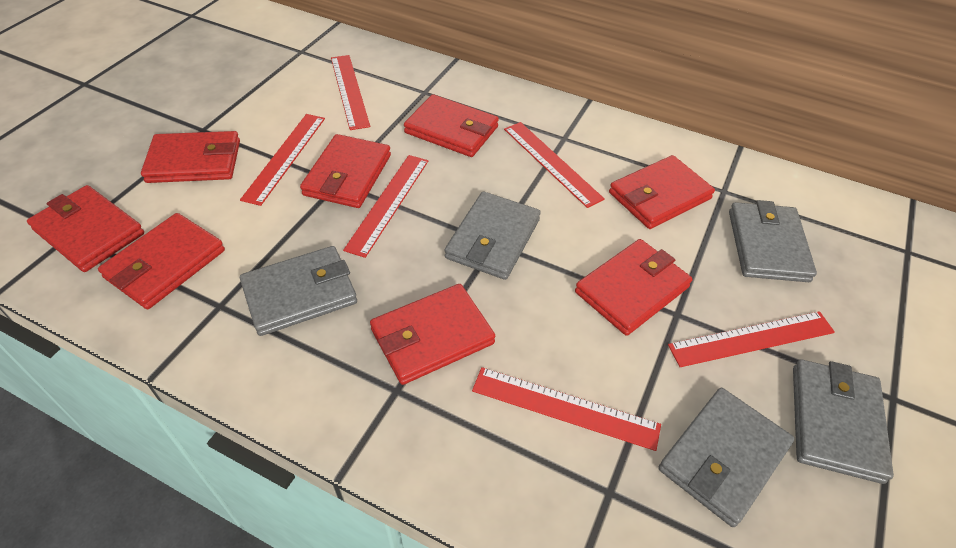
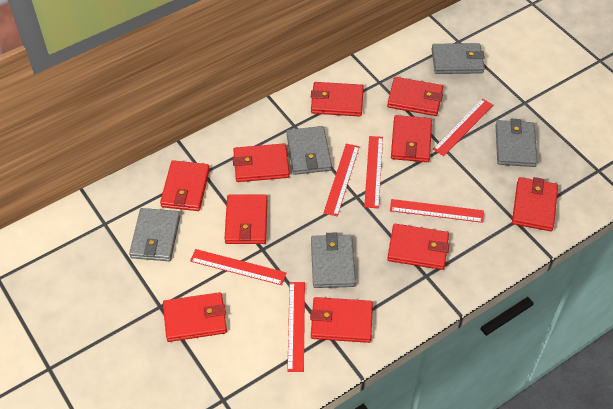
red wallet: [27,185,144,272] [98,213,225,309] [141,131,240,183] [300,134,391,208] [370,284,495,385] [404,94,499,157] [575,239,692,336] [609,155,715,229] = 8 -> [160,160,210,211] [163,292,227,342] [224,194,267,244] [233,143,290,182] [310,297,373,343] [311,82,364,117] [387,77,443,116] [387,224,449,270] [391,115,432,162] [512,177,558,231] = 10

